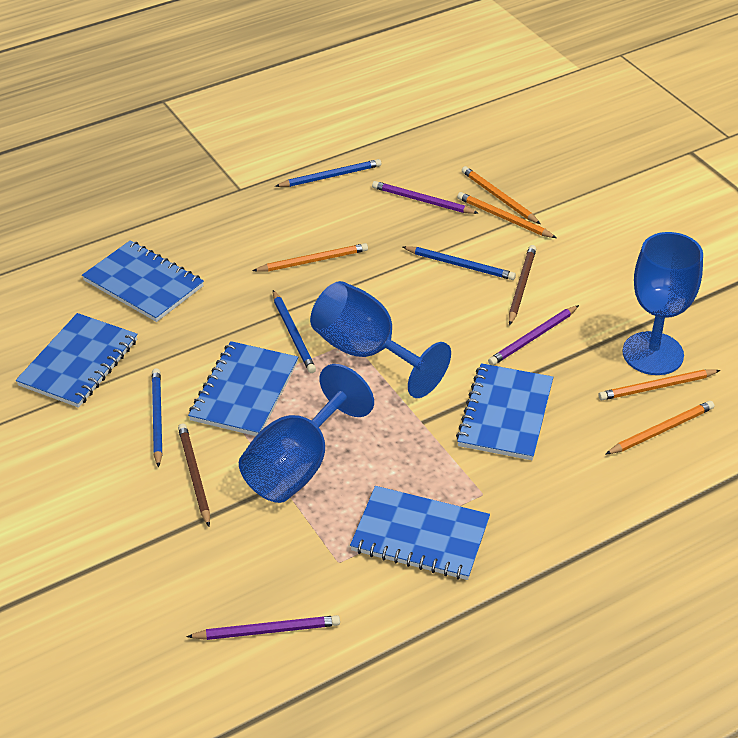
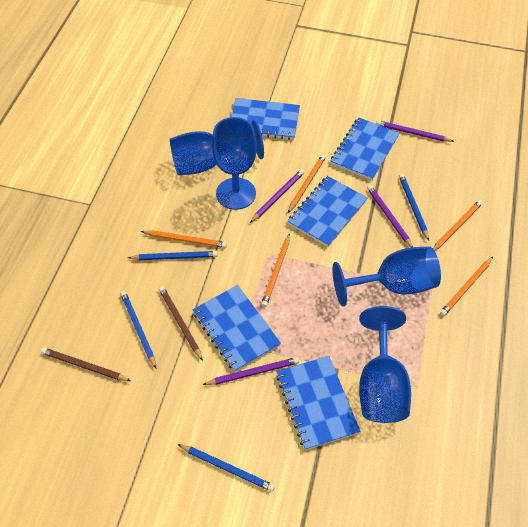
blue goblet: [239,364,374,503] [310,281,451,398] [623,232,703,375] = 3 -> [170,120,264,175] [212,117,257,210] [332,246,441,306] [359,306,411,423] = 4
purple pencil: [186,615,340,640] [372,181,478,214] [488,305,579,365] = 3 -> [203,357,299,385] [250,170,304,223] [367,185,413,247] [376,120,454,142] = 4

